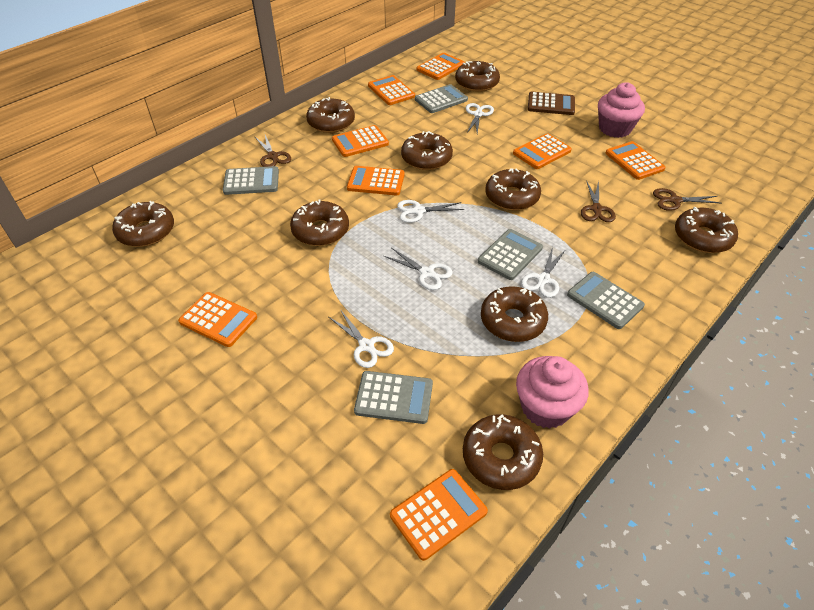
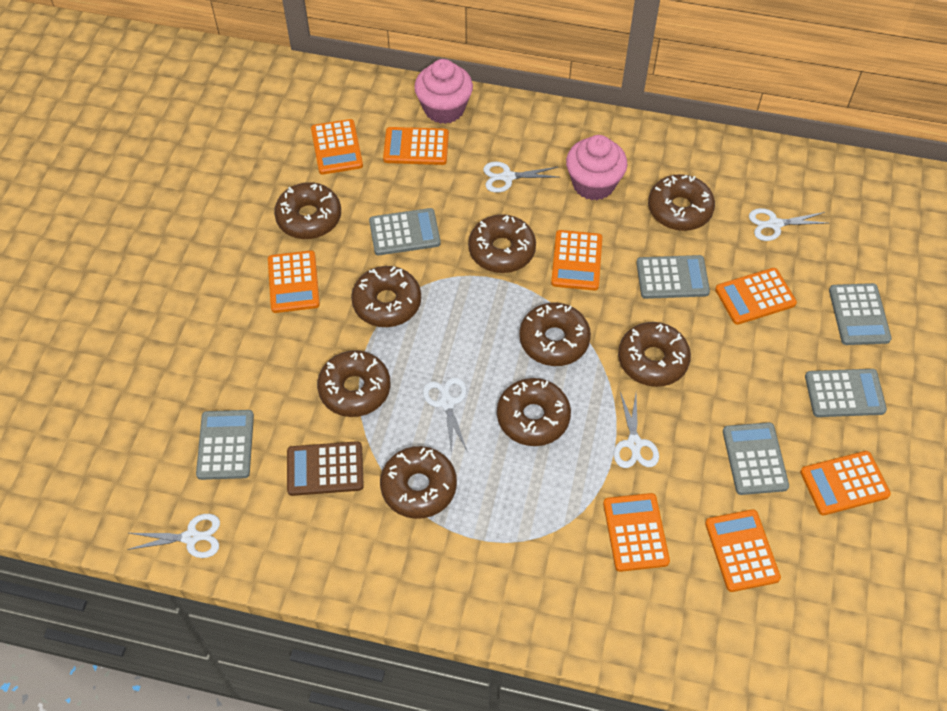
brown scissors: [254,135,291,167] [581,180,616,222] [653,188,720,211] = 3 -> none = 0
grey calculator: [223,166,279,195] [354,371,433,424] [415,84,468,113] [478,229,543,280] [567,272,645,329] = 5 -> [196,410,254,480] [369,208,441,255] [636,255,710,299] [723,422,789,495] [805,369,887,417] [829,283,892,345] = 6

